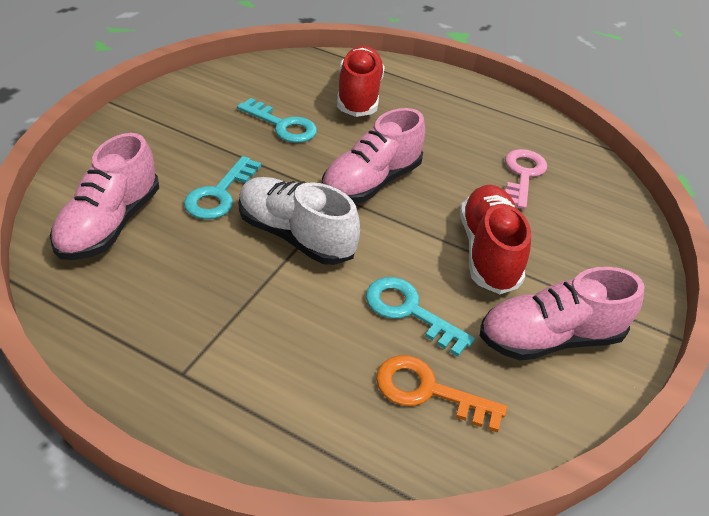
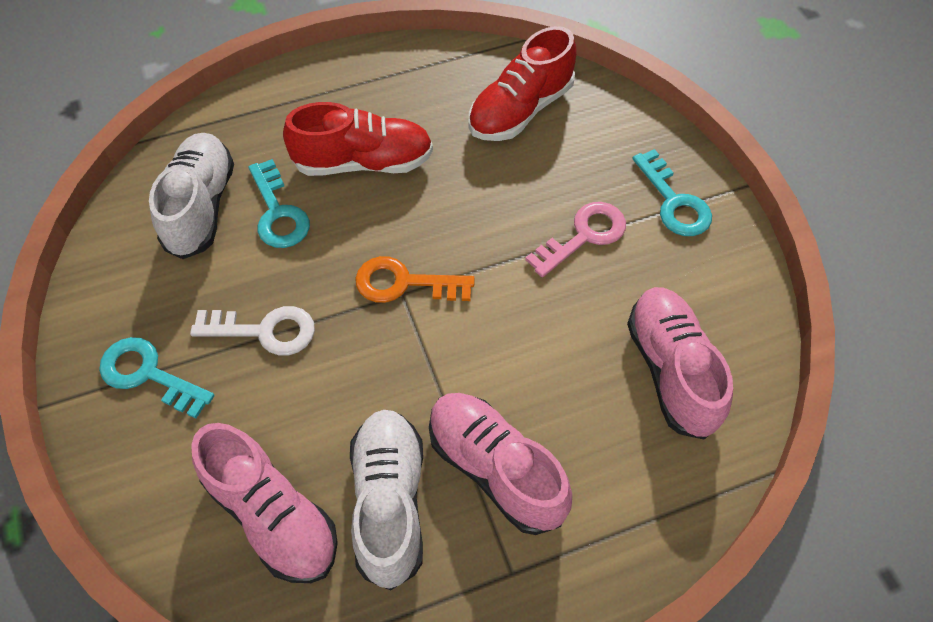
white key: none = 0 -> [190,306,315,355] = 1
white shoe: [239,177,360,265] = 1 -> [149,133,234,259] [350,410,423,590] = 2

